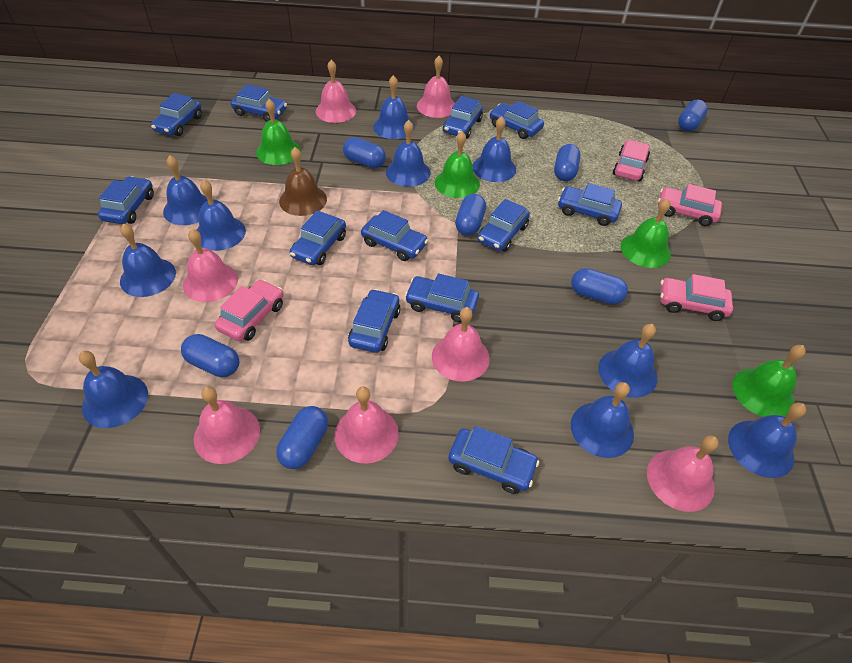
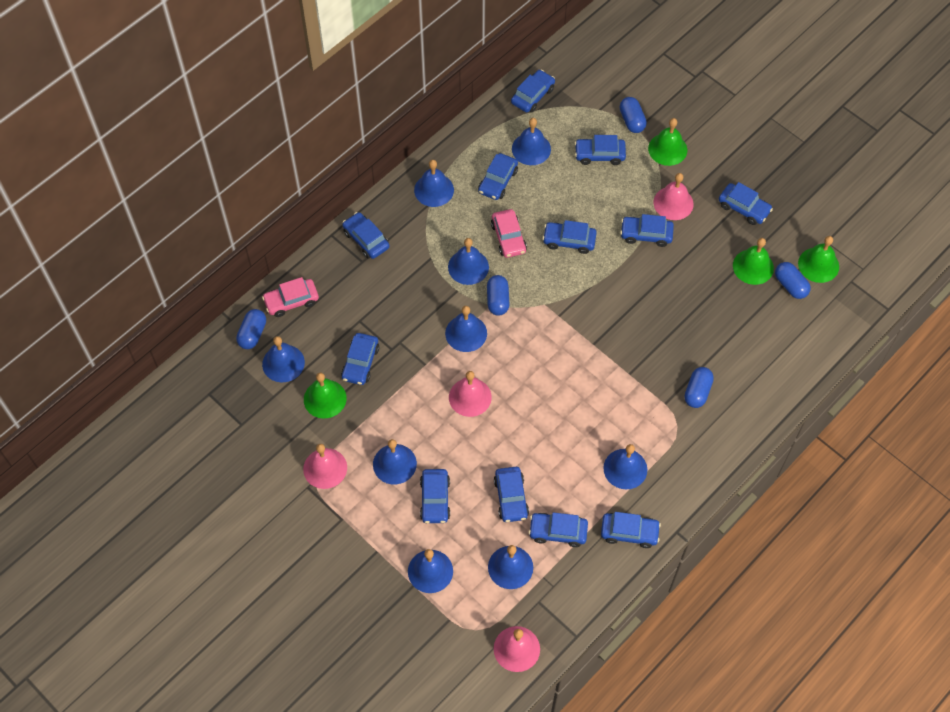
blue bell: [79,351,148,428] [120,223,176,297] [163,155,208,225] [197,180,246,251] [373,75,415,139] [386,120,430,187] [473,116,516,182] [571,382,634,458] [598,324,658,398] [728,403,806,478] = 10 -> [262,336,305,382] [373,439,417,484] [408,549,453,593] [414,160,454,207] [445,306,487,352] [448,238,489,285] [488,545,533,589] [512,118,551,165] [603,444,648,489] = 9
blue capsule: [181,334,240,377] [276,406,328,469] [343,137,386,169] [455,194,486,236] [554,144,581,181] [571,268,628,305] [678,99,708,131] = 7 -> [236,309,266,349] [487,275,509,316] [620,97,647,133] [684,367,714,408] [775,262,811,299] = 5
brown bell: [279,147,327,216] = 1 -> none = 0
pink bell: [183,229,238,302] [194,386,260,464] [316,60,356,123] [334,387,399,464] [417,56,455,118] [432,307,490,382] [647,435,719,512] = 7 -> [303,444,347,489] [449,371,492,417] [494,626,540,672] [654,173,694,220] = 4
pink car: [215,280,283,341] [613,140,650,181] [658,184,722,226] [660,274,733,321] = 4 -> [262,277,319,317] [491,209,527,258] = 2

